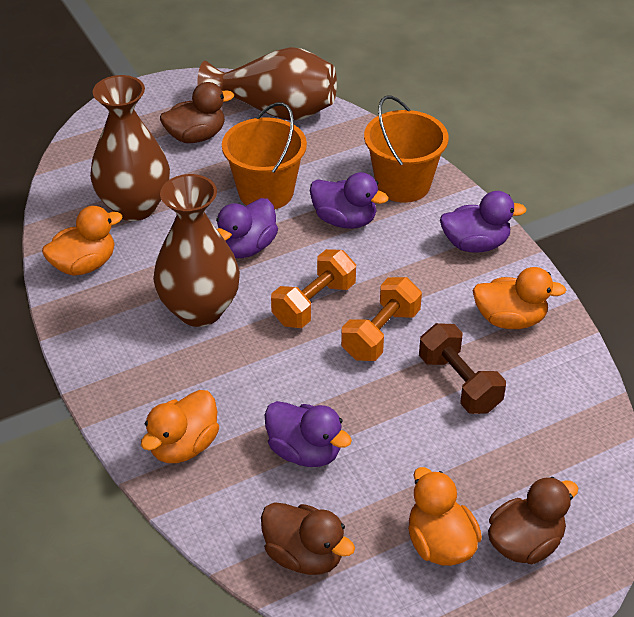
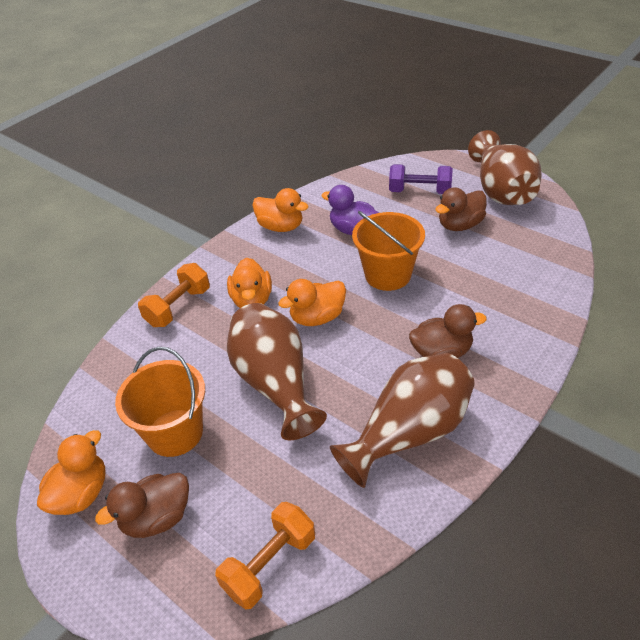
brown dumbbell: [419,323,506,414] = 1 -> none = 0
purple duck: [216,198,278,258] [265,401,352,467] [310,172,388,229] [440,191,527,253] = 4 -> [321,185,379,235] = 1
purple dumbbell: none = 0 -> [389,164,453,194] = 1

